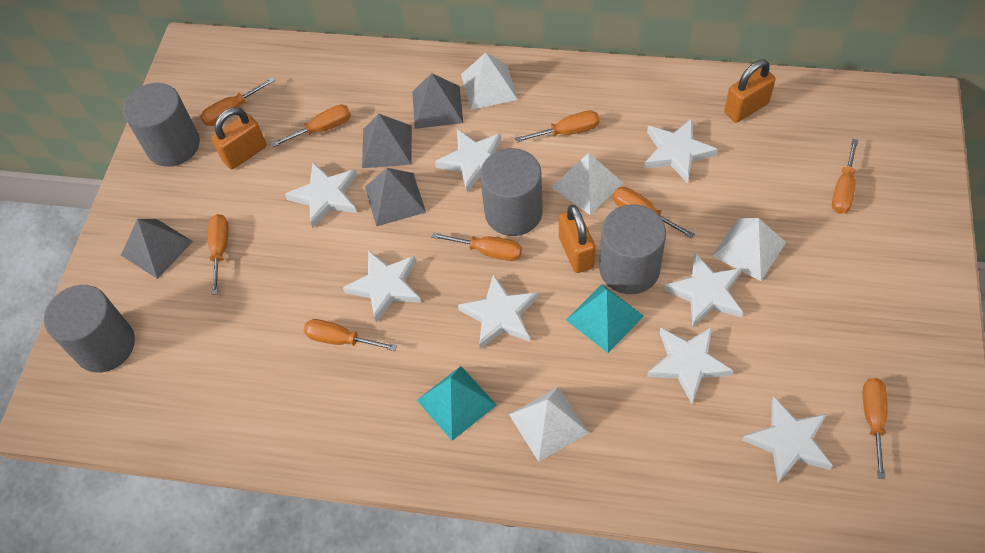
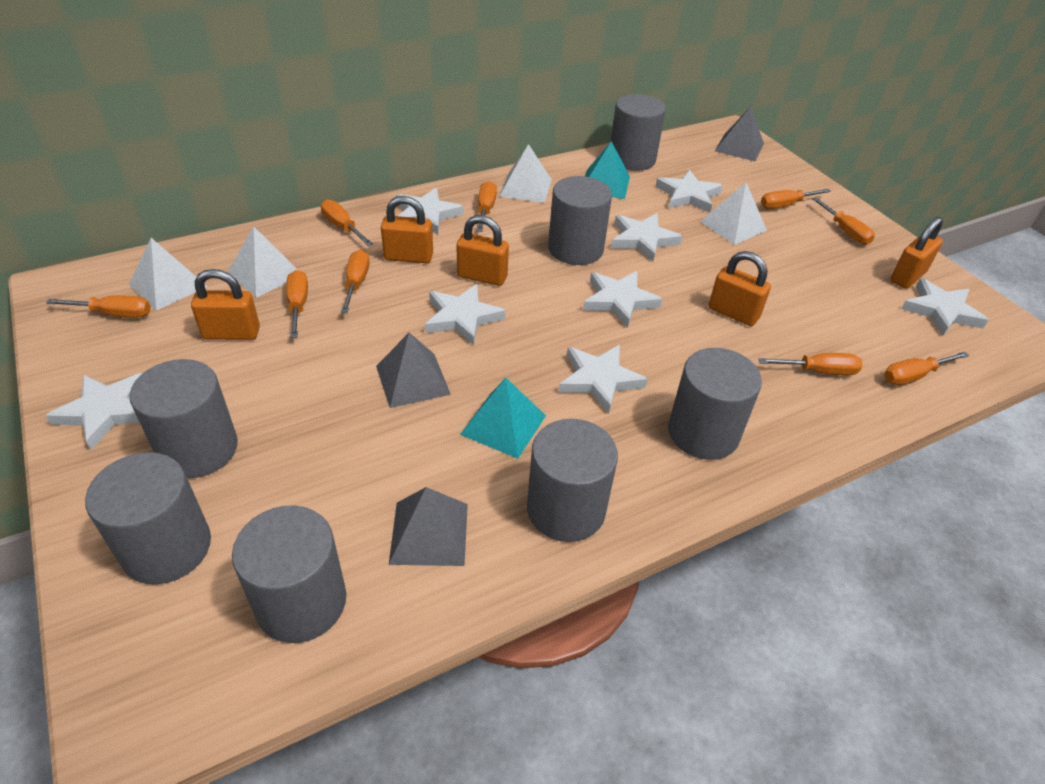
grey cylinder: [44,285,135,373] [123,83,200,167] [480,148,543,236] [599,204,666,294] = 4 -> [85,452,211,585] [130,359,238,478] [232,505,346,643] [527,419,618,542] [548,176,612,265] [611,94,666,171] [668,348,762,460] = 7
grey pyramid: [121,219,193,279] [362,114,412,168] [365,168,426,227] [412,73,463,129] = 4 -> [376,333,451,408] [389,487,468,566] [715,106,764,161] = 3
orange padlock: [211,107,266,169] [559,205,595,273] [724,60,776,123] = 3 -> [191,269,260,340] [381,196,433,263] [456,215,509,286] [709,251,771,326] [890,217,943,289] = 5

